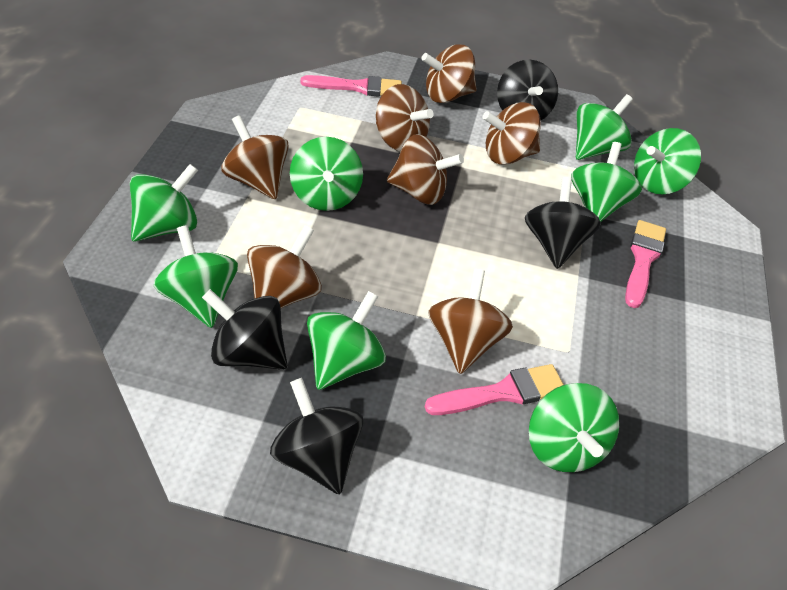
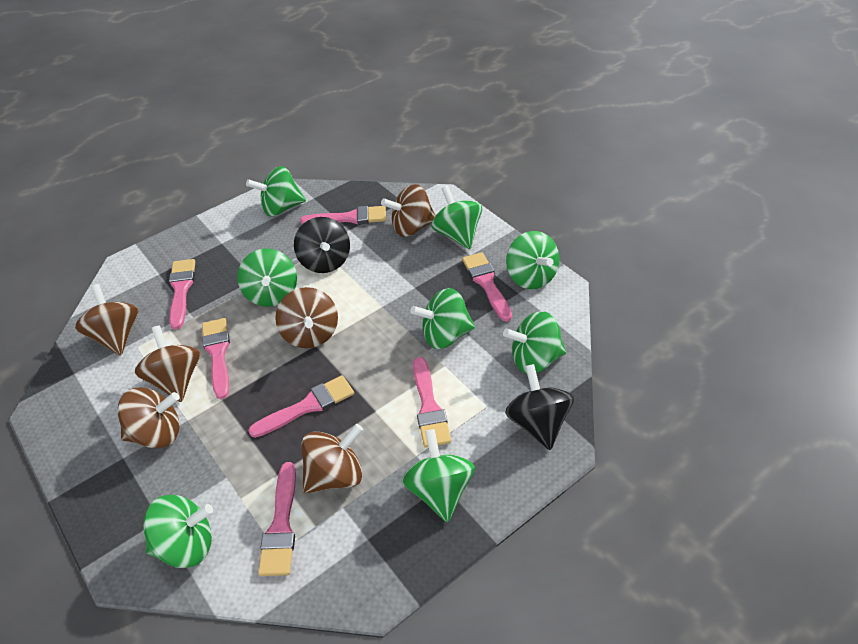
black spinning top: [202,289,287,370] [270,378,363,494] [497,60,558,121] [525,177,601,269] = 4 -> [294,217,350,273] [505,364,574,450] = 2
brown spinning top: [221,115,289,199] [247,225,322,308] [376,84,434,152] [387,134,464,205] [421,44,477,103] [428,269,513,374] [482,102,541,165] = 7 -> [75,284,138,356] [118,387,180,448] [135,325,200,402] [275,287,338,348] [301,424,363,494] [381,184,436,237] = 6
pink brush: [300,75,402,97] [425,364,564,415] [625,220,666,308] = 3 -> [169,259,195,330] [202,318,230,399] [248,375,354,438] [258,462,296,576] [300,206,386,224] [413,357,451,448] [462,252,512,322] = 7

